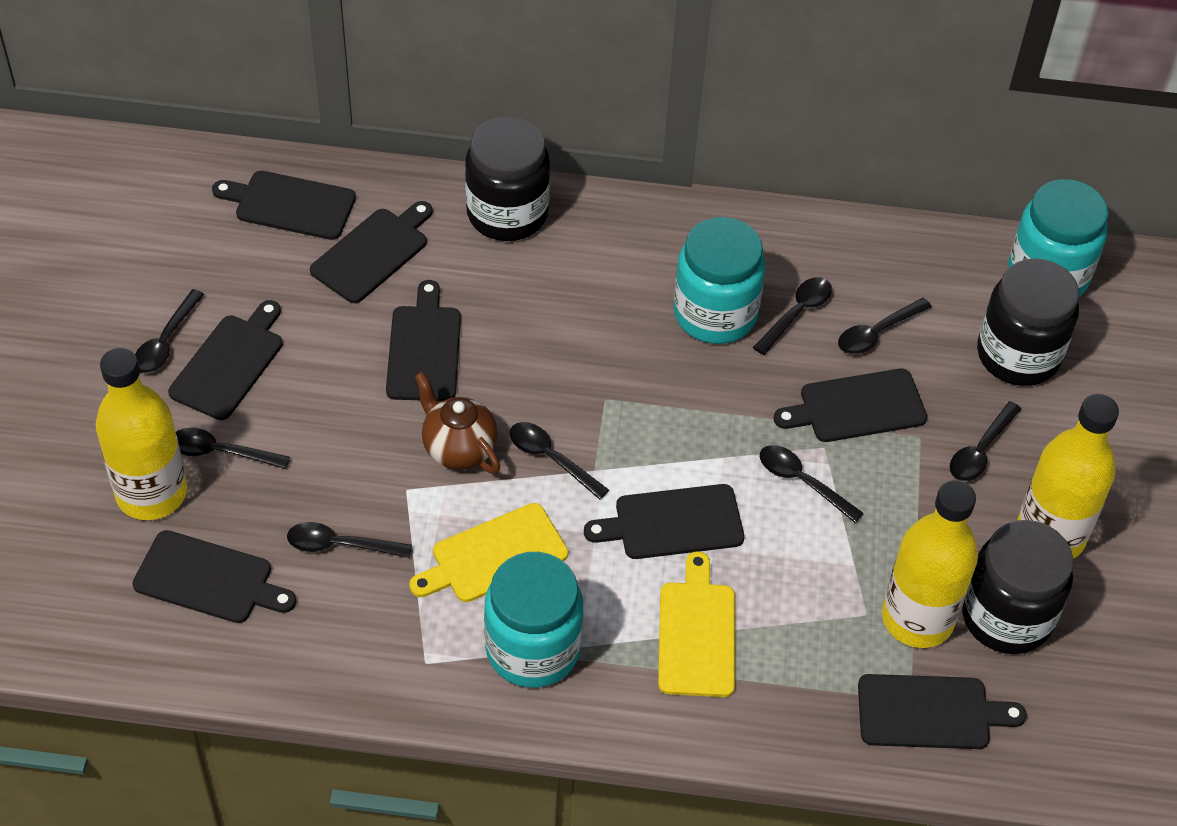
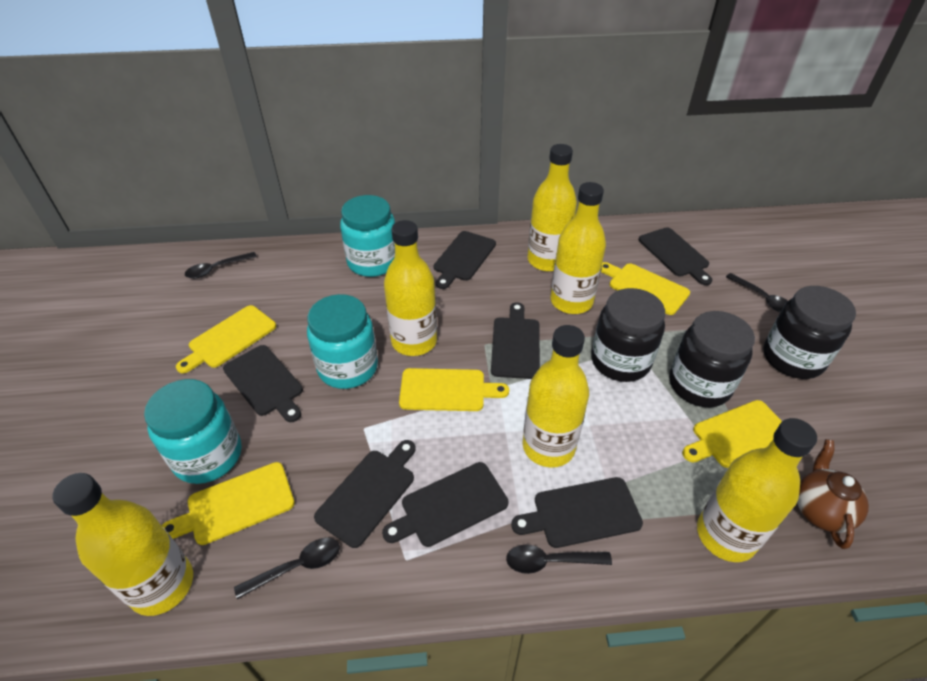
black cutting board: [133,530,296,623] [168,300,283,420] [212,171,356,240] [310,201,433,303] [386,280,461,401] [584,484,744,559] [774,368,927,442] [858,674,1027,749] = 8 -> [223,345,303,422] [314,440,416,548] [382,462,508,547] [433,231,496,289] [491,302,540,379] [511,477,643,548] [639,227,712,285] = 7
black spoon: [135,289,204,373] [176,428,290,469] [287,522,412,558] [509,422,609,500] [753,277,832,355] [760,445,864,523] [838,298,932,354] [950,401,1021,481] = 8 -> [185,252,257,278] [234,538,340,599] [506,545,612,574] [726,273,788,312] = 4
yellow bottle: [96,348,187,520] [882,480,978,648] [1017,394,1119,559] = 3 -> [53,473,193,616] [384,220,437,356] [522,325,589,467] [527,144,577,272] [550,182,606,314] [697,418,817,562] = 6
yellow cutting board: [409,503,568,602] [658,551,735,697] = 2 -> [161,462,295,545] [176,305,276,373] [399,368,509,411] [601,262,690,315] [682,400,782,468] = 5

